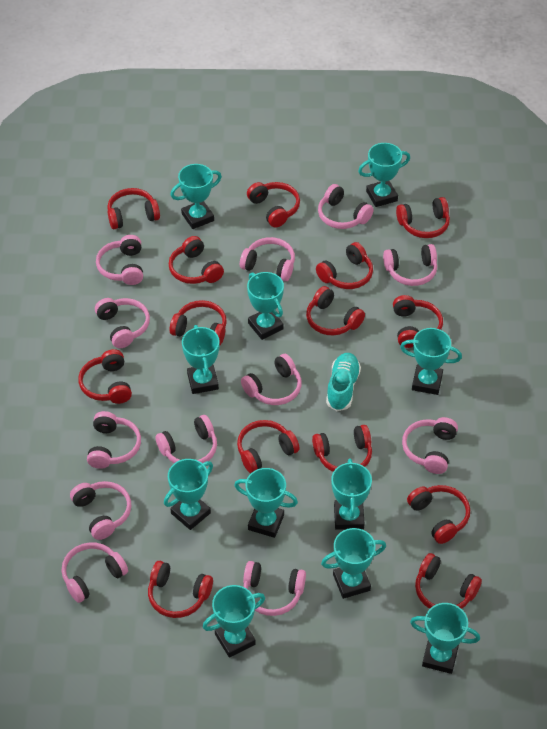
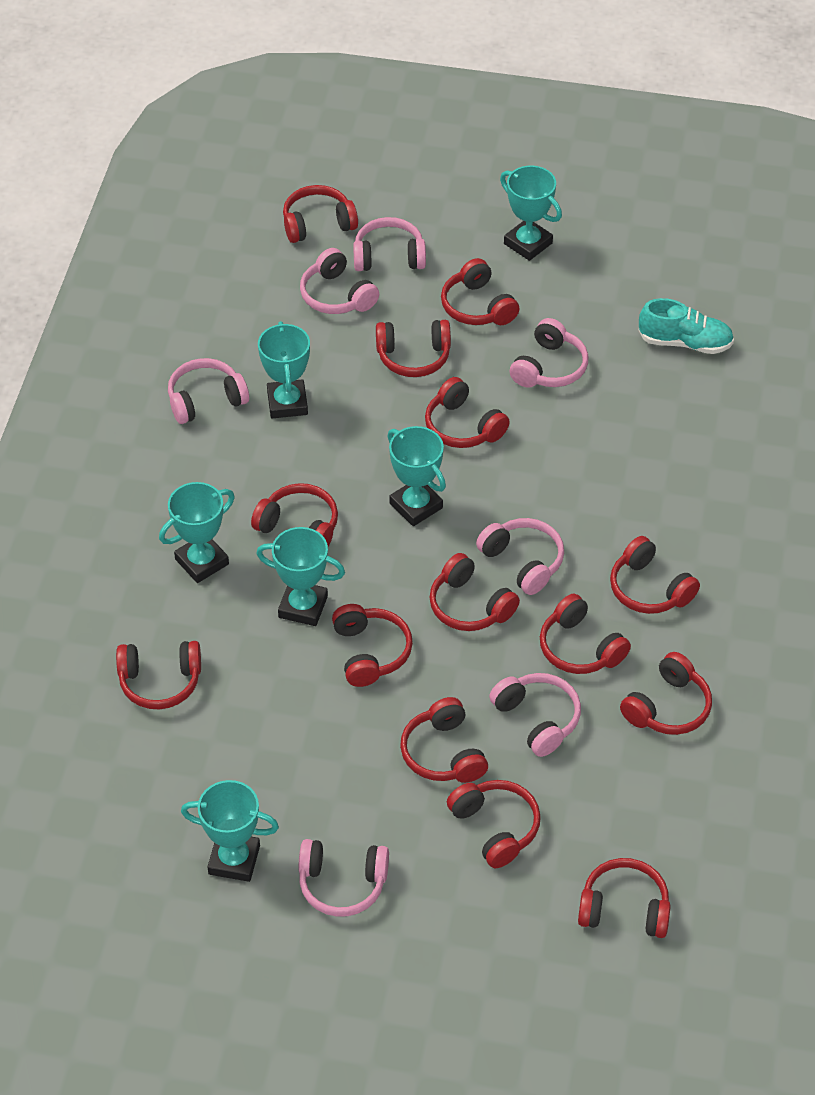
pink headphones: [62,543,128,603] [70,481,131,540] [87,411,141,469] [95,298,150,348] [96,235,143,285] [155,415,217,463] [240,237,295,281] [241,354,302,405] [243,561,306,616] [318,184,374,229] [383,244,437,286] [402,417,458,474] = 12 -> [168,358,249,424] [298,839,389,917] [300,248,379,314] [353,217,426,271] [476,518,564,595] [489,673,581,757] [510,318,588,388] = 7
turquoise trophy: [164,459,213,530] [170,164,222,229] [182,325,220,394] [202,585,265,658] [234,468,298,538] [247,272,284,340] [321,528,386,599] [331,459,372,530] [358,143,410,207] [400,328,462,395] [410,603,480,674] = 11 -> [159,482,235,583] [181,780,279,882] [256,527,345,626] [258,321,310,418] [388,426,446,526] [500,166,562,261] = 6

